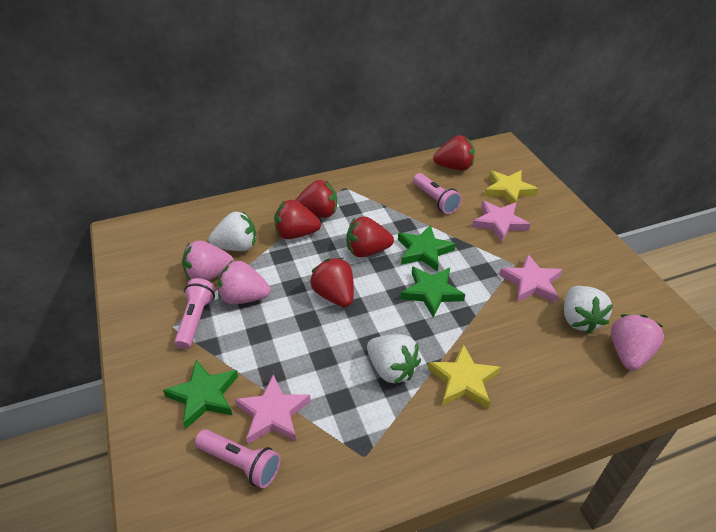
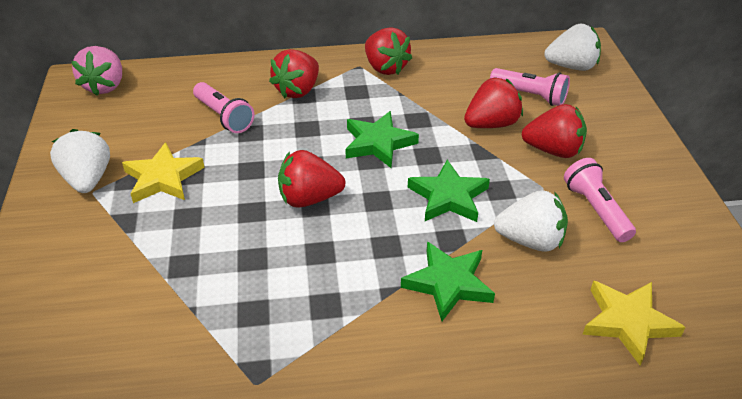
pink star: [235,374,311,444] [472,201,531,242] [499,254,563,303] = 3 -> none = 0
pink strawberry: [182,240,234,281] [218,260,270,304] [611,314,664,370] = 3 -> [71,46,122,96] = 1

